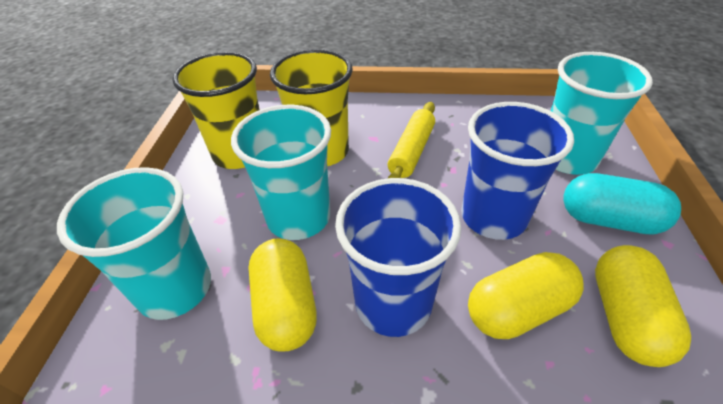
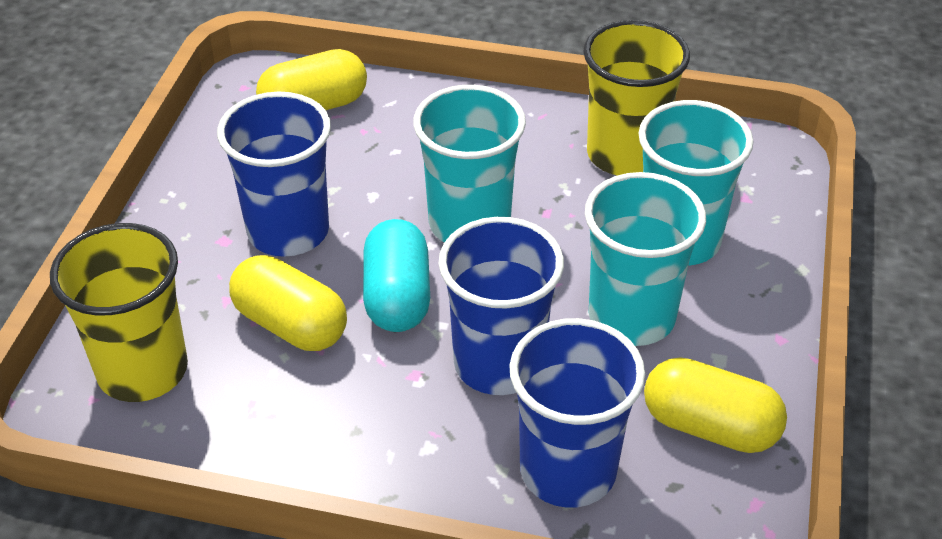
blue cup: [335,178,461,337] [461,102,574,240] = 2 -> [217,92,331,257] [439,217,564,395] [509,318,645,508] = 3
yellow rolling pin: [387,102,435,179] = 1 -> none = 0

